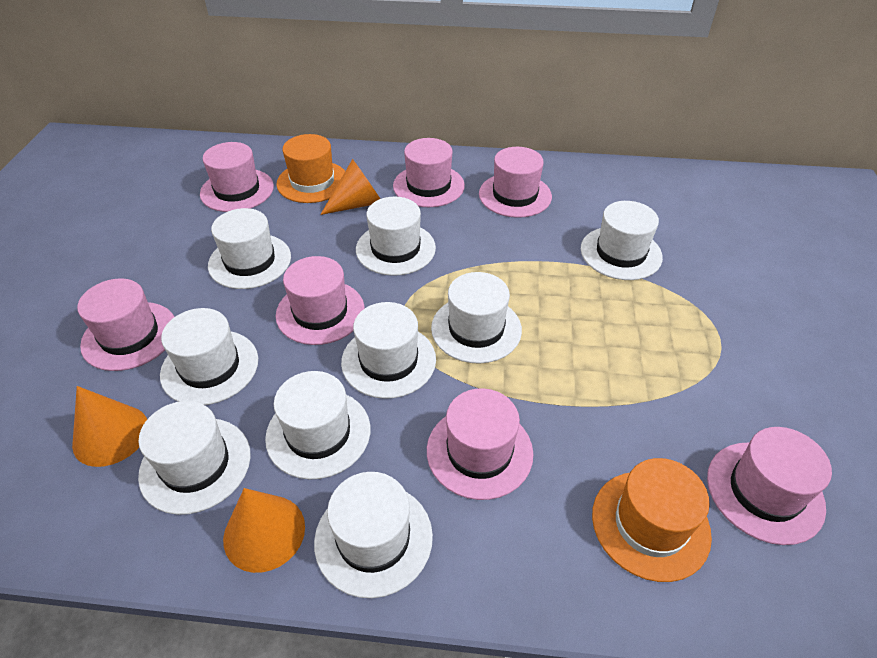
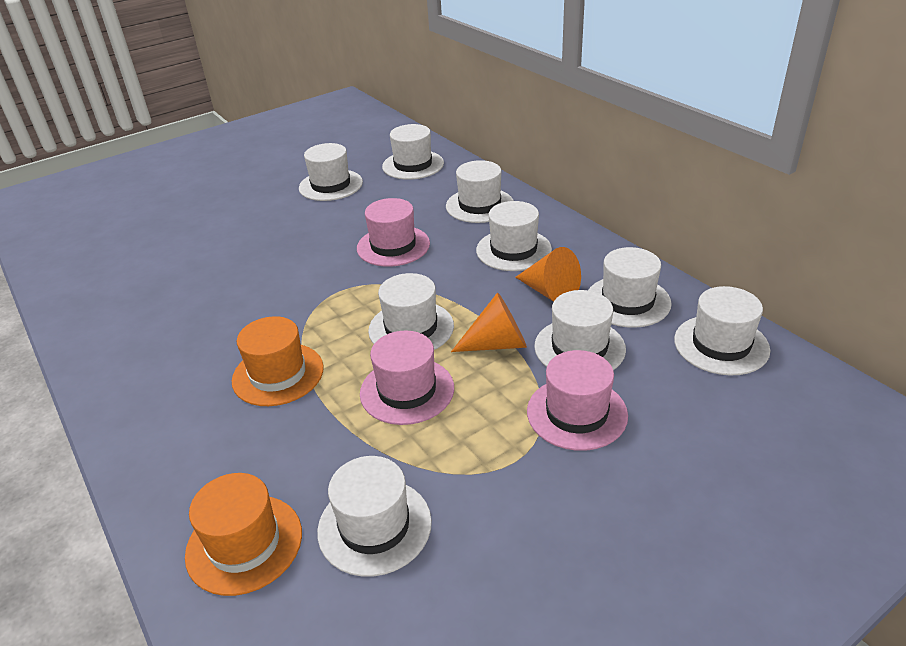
orange cone: [72,386,147,467] [223,488,305,573] [320,159,380,215] = 3 -> [451,292,527,352] [515,247,581,302] = 2
pink hat: [77,278,174,371] [200,142,274,212] [276,256,365,345] [393,138,465,207] [427,388,533,500] [479,147,552,218] [707,427,832,545] = 7 -> [357,198,430,267] [360,331,454,425] [527,350,628,451] = 3

